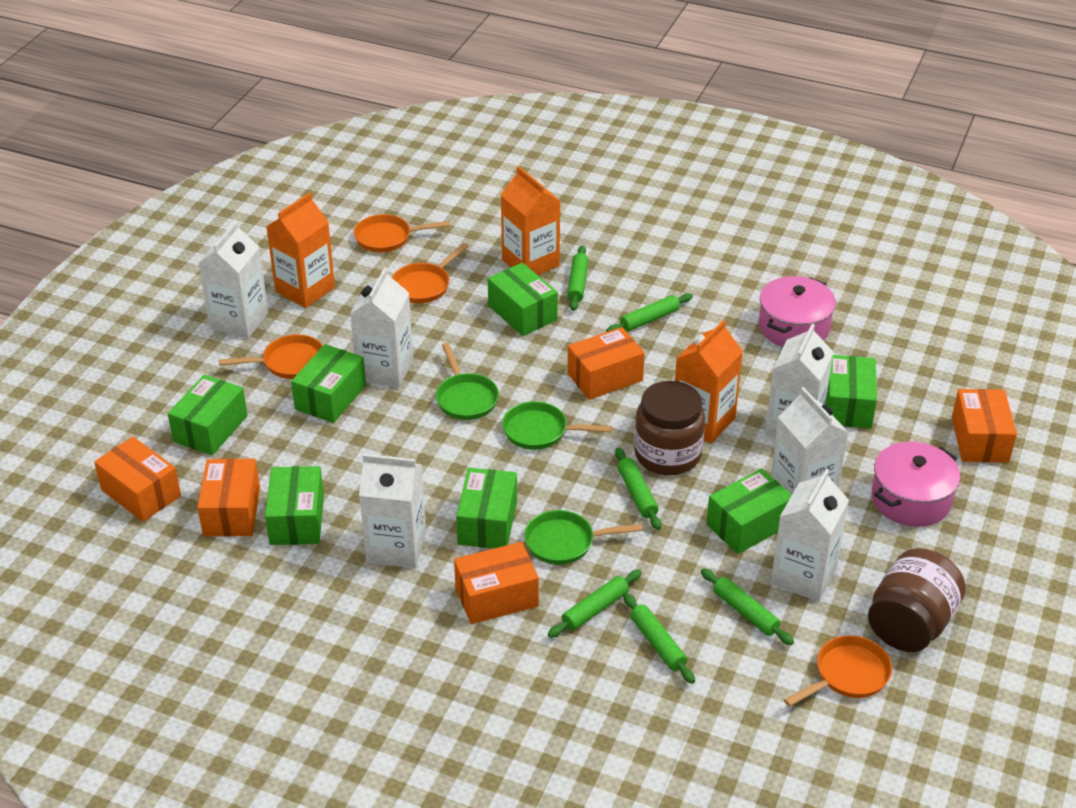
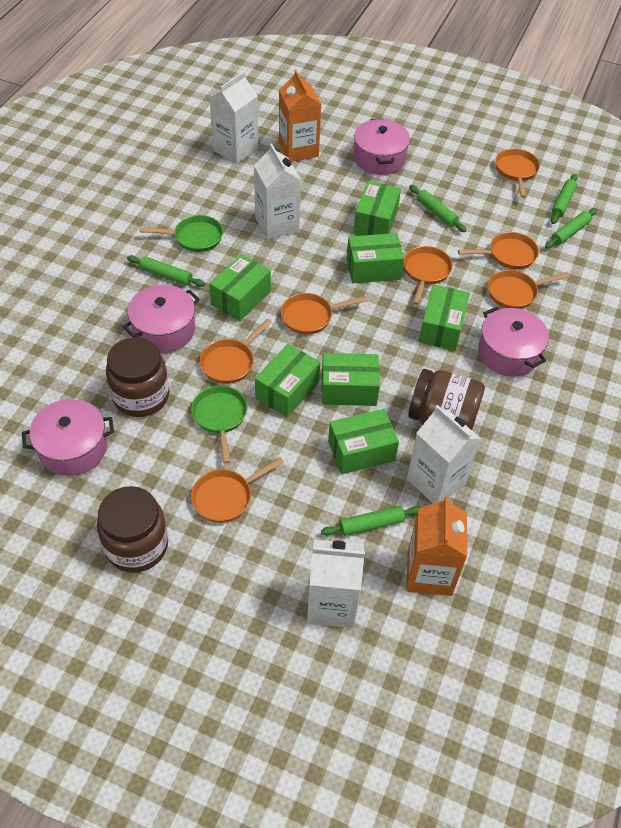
brown jar: [634,381,705,475] [868,548,966,652] = 2 -> [97,486,168,572] [106,337,169,417] [408,369,485,430] = 3
green pan: [436,343,499,420] [502,401,612,450] [524,510,642,565] = 3 -> [139,215,223,252] [191,385,247,464] = 2
green rolling pin: [548,570,642,638] [567,245,588,311] [606,293,693,332] [615,447,661,530] [623,593,695,684] [701,568,794,645] = 6 -> [127,255,205,287] [321,506,421,536] [409,185,467,232] [545,208,597,249] [551,174,578,224] = 5
orange box: [94,437,181,522] [197,459,260,536] [454,542,539,624] [567,327,645,400] [952,389,1017,463] = 5 -> none = 0
orange carton: [266,193,335,308] [501,166,560,275] [675,320,743,444] = 3 -> [279,70,322,162] [406,496,467,596] = 2
orange pan: [218,334,323,379] [354,214,450,253] [392,243,469,303] [784,635,892,707] = 4 -> [191,457,284,523] [200,319,272,384] [281,293,367,334] [404,246,453,305] [458,232,539,269] [488,270,570,309] [495,148,540,198] = 7
pink pot: [759,276,836,347] [872,442,960,527] = 2 -> [22,399,114,476] [123,285,200,353] [354,119,410,175] [478,307,549,376] = 4
white carton: [198,221,268,338] [350,267,413,388] [359,454,426,568] [765,324,833,439] [771,387,849,494] [771,469,849,602] = 6 -> [210,71,258,164] [254,143,301,240] [307,539,365,628] [407,405,481,503] = 4

